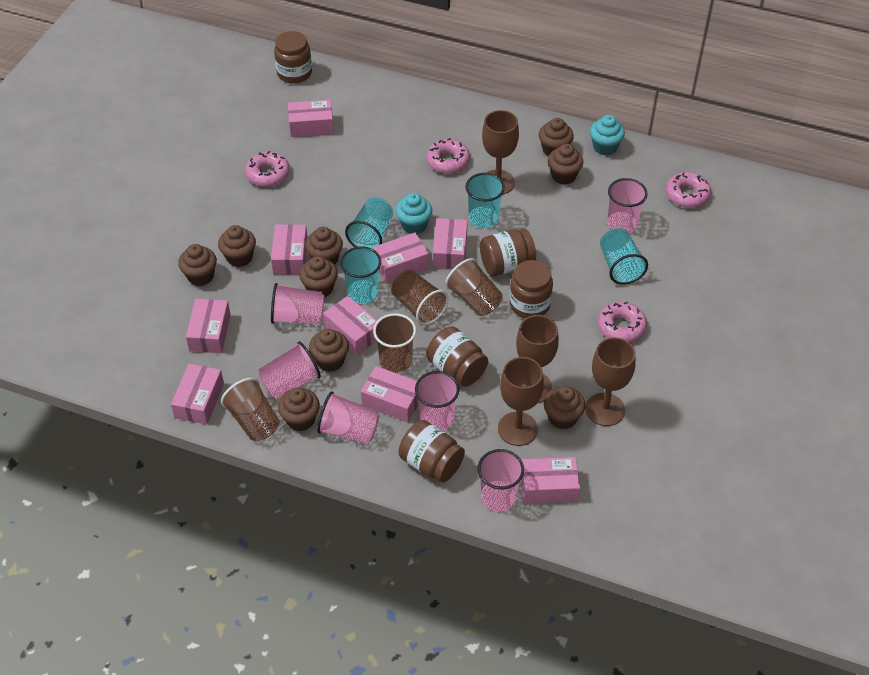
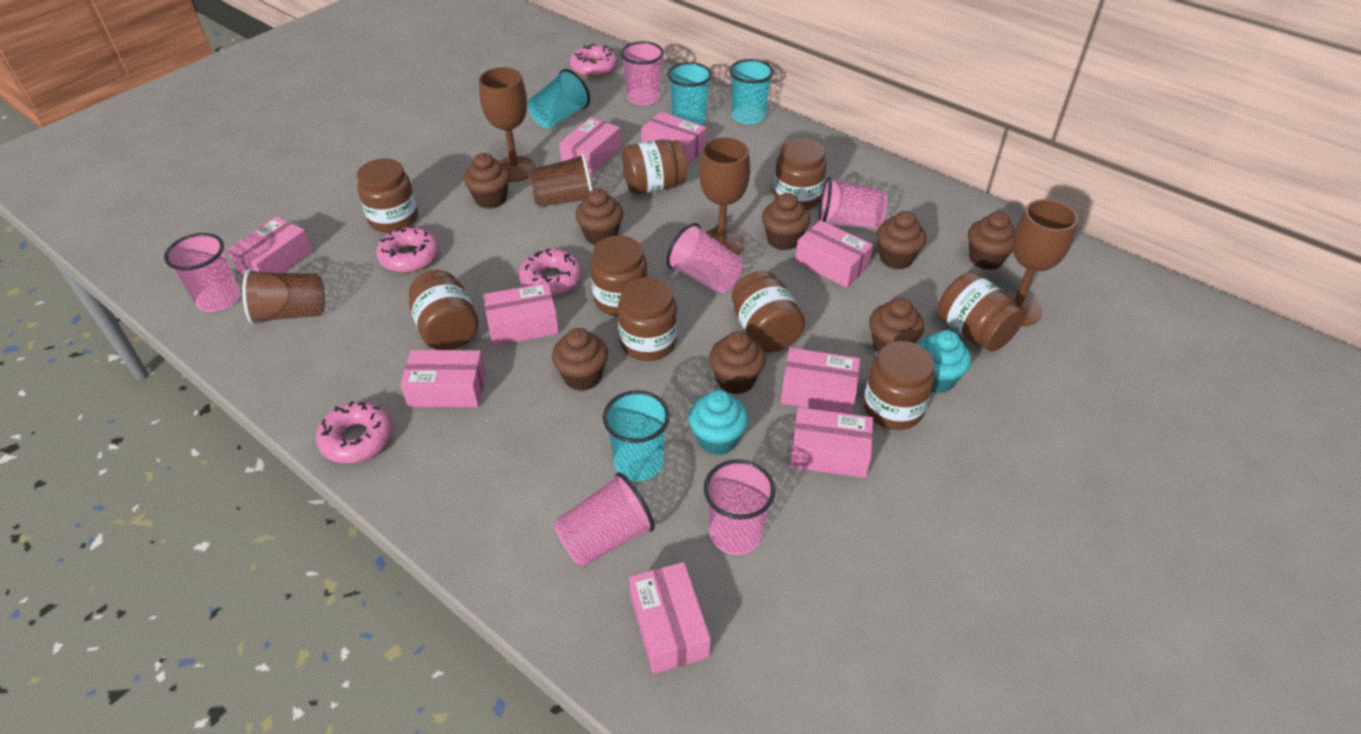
brown cup: [221,378,280,441] [373,313,416,373] [391,270,449,325] [445,258,503,316] = 4 -> [242,269,325,325] [528,153,593,207] = 2
brown cupcake: [178,244,217,286] [218,225,256,267] [278,388,320,431] [299,256,338,297] [305,227,343,265] [309,329,349,372] [539,118,574,156] [544,386,585,430] [548,144,583,185] = 9 -> [464,153,510,209] [552,328,608,391] [575,189,623,245] [709,331,766,394] [762,193,810,251] [869,298,924,353] [876,211,926,269] [968,211,1015,270] = 8
brown goblet: [482,110,519,195] [498,357,544,446] [516,315,559,403] [585,337,636,426] = 4 -> [479,67,536,182] [699,137,750,255] [1003,199,1078,326] = 3
brown jar: [274,31,312,84] [399,420,465,483] [427,326,488,387] [480,229,536,276] [509,260,553,318] = 5 -> [357,158,418,233] [409,270,479,350] [590,235,648,316] [617,277,677,361] [622,139,687,195] [732,271,805,352] [774,138,827,210] [863,341,935,430] [938,272,1025,352] = 9

